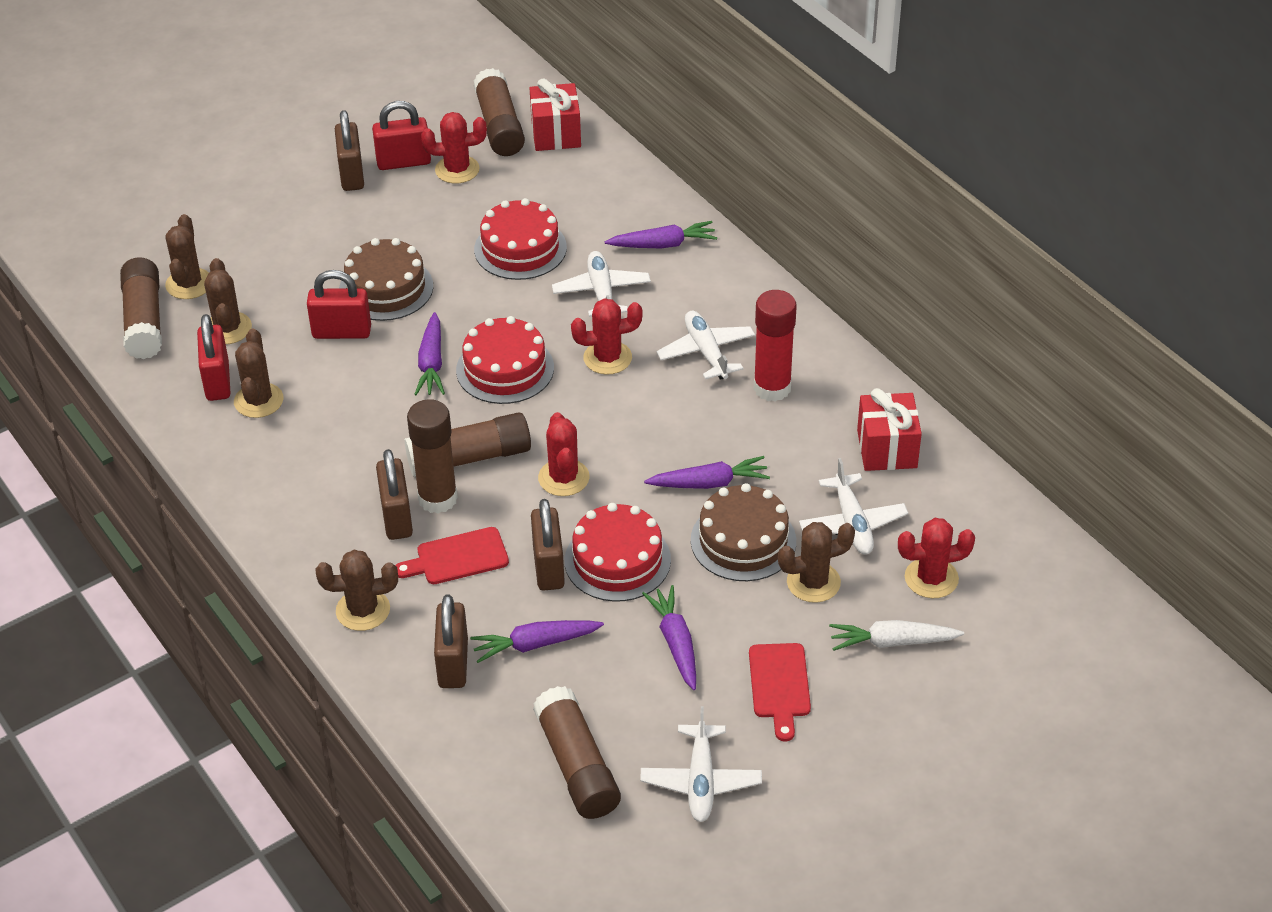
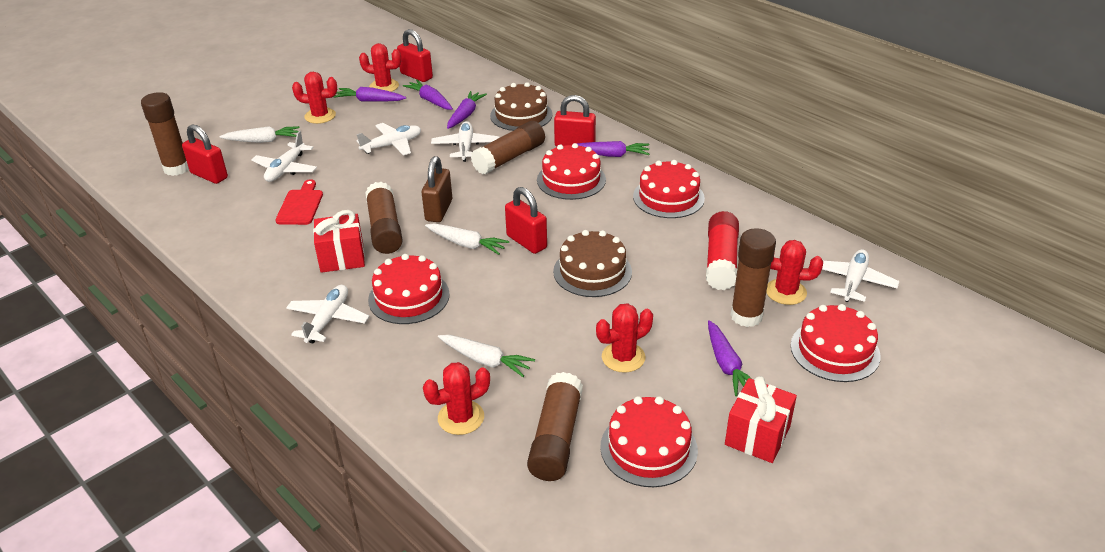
brown cactus: [165,214,209,299] [204,258,252,344] [234,329,284,418] [315,550,398,631] [778,522,855,603] = 5 -> none = 0
brown padlock: [335,110,364,191] [376,449,413,540] [434,595,468,688] [531,499,565,591] = 4 -> [422,156,452,222] = 1
red cactus: [421,112,487,184] [538,412,590,496] [571,298,642,375] [898,518,975,598] = 4 -> [292,72,337,124] [359,43,401,92] [423,362,490,435] [596,303,653,373] [766,240,823,305] = 5
red cake: [456,316,554,404] [474,198,567,280] [565,503,671,602] = 3 -> [368,254,450,324] [537,143,606,200] [600,396,698,487] [633,160,705,218] [790,304,881,382] = 5
red cutting board: [395,527,509,584] [749,643,811,742] = 2 -> [275,179,323,225] = 1
red padlock: [197,314,230,401] [307,270,371,339] [372,101,431,170] = 3 -> [182,124,228,184] [397,29,433,82] [505,187,547,254] [554,95,596,147] = 4
white carrot: [829,620,964,651] = 1 -> [220,126,300,143] [425,224,509,255] [438,335,535,377] = 3
white plane: [552,251,651,317] [640,706,762,822] [656,311,755,380] [799,458,908,554] = 4 -> [251,131,317,182] [286,285,369,343] [356,123,421,155] [431,121,500,162] [822,249,900,302] = 5

